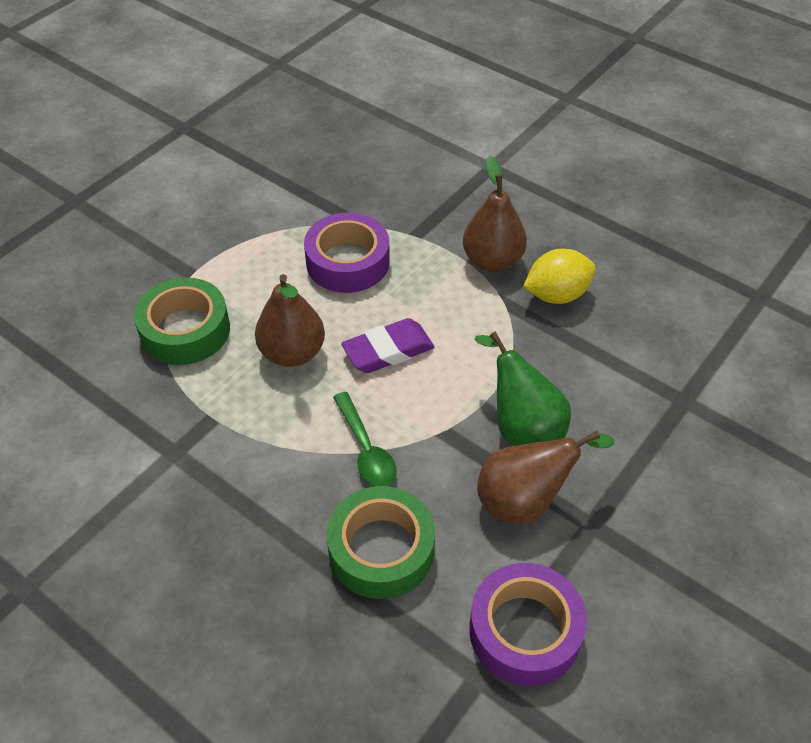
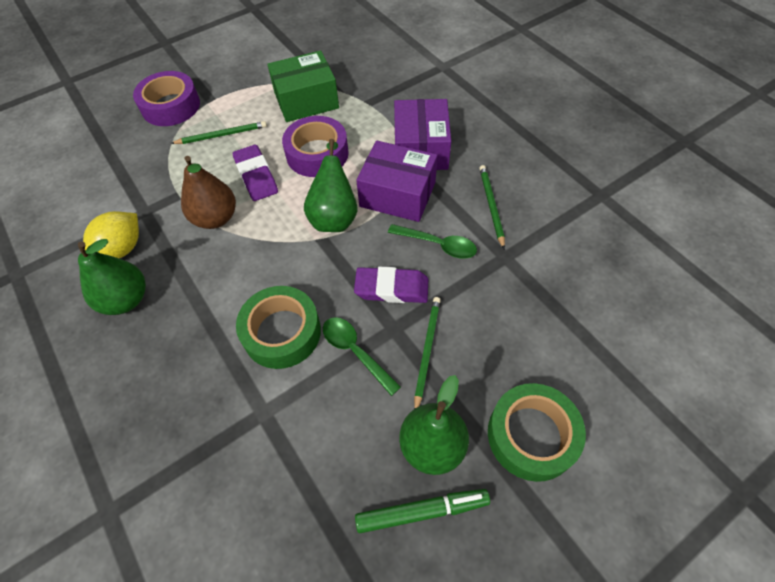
brown pear: [255,274,325,367] [463,156,527,272] [477,431,615,523] = 3 -> [181,156,236,229] = 1
green box: none = 0 -> [267,50,339,122] = 1
green marker: none = 0 -> [355,489,490,533] = 1
green pear: [475,332,571,446] = 1 -> [78,239,146,315] [304,139,357,232] [399,375,469,475] = 3
green pencil: none = 0 -> [171,121,267,144] [414,297,441,408] [480,165,505,249] = 3
green spoon: [333,392,397,486] = 1 -> [323,317,401,396] [388,224,477,259] = 2
purple box: none = 0 -> [356,141,437,222] [394,99,451,170] = 2
purple eraser: [341,318,434,373] = 1 -> [233,145,278,201] [354,267,428,303] = 2

